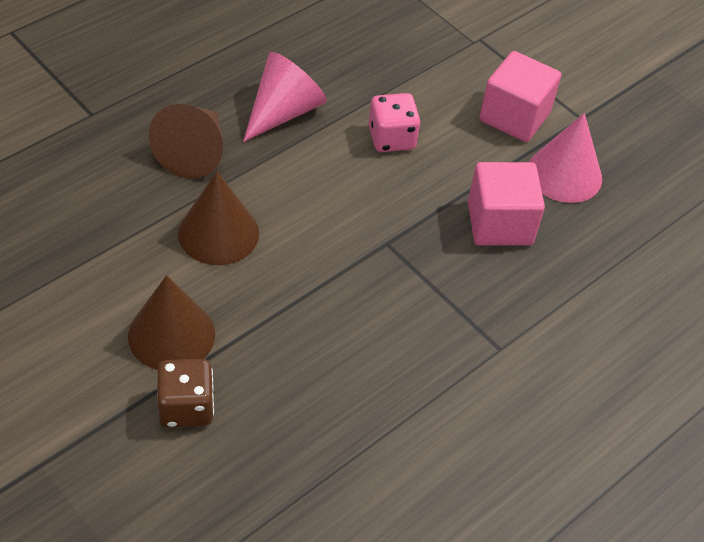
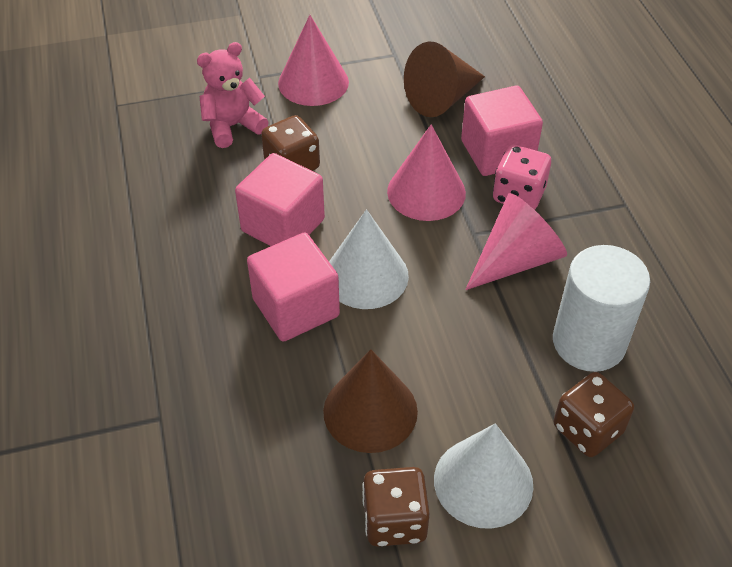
brown cone: [128,275,215,370] [149,104,223,179] [178,171,259,265] = 3 -> [323,349,418,453] [404,42,485,117] = 2
brown dice: [157,359,214,428] = 1 -> [261,115,320,171] [363,467,430,547] [554,372,634,457] = 3
pink cone: [243,52,327,142] [529,113,602,203] = 2 -> [278,15,349,106] [387,124,466,221] [465,193,567,290] = 3
pink cube: [468,162,545,246] [479,51,561,142] = 2 -> [235,153,325,246] [247,232,340,342] [461,86,543,176] = 3
pink teddy bear: none = 0 -> [197,42,269,148] = 1
white cone: none = 0 -> [329,209,409,309] [434,423,533,529] = 2
white cylinder: none = 0 -> [553,245,650,372] = 1

